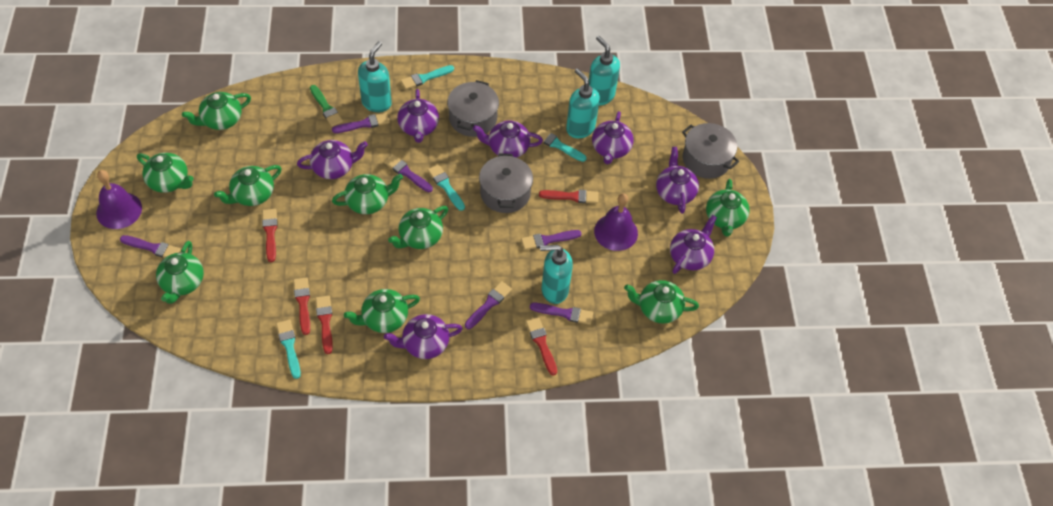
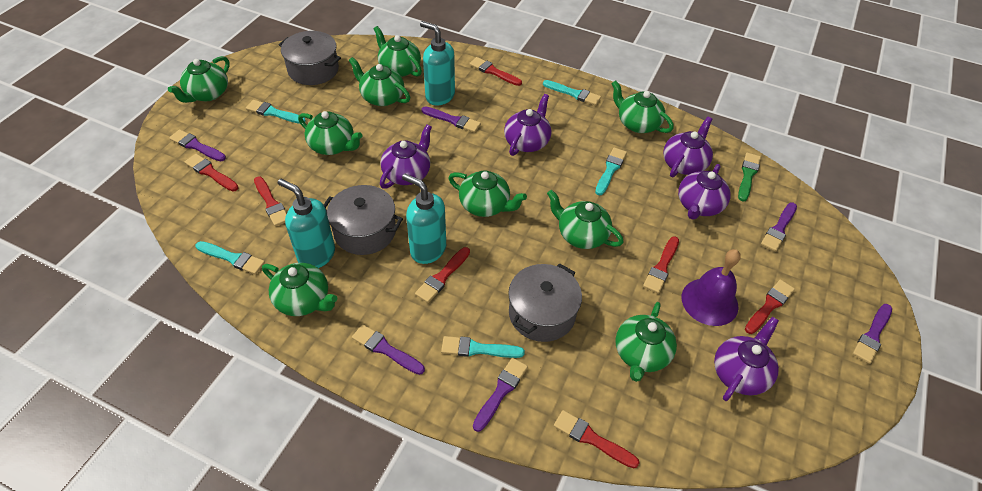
purple bell: [96,170,142,229] [594,193,638,251] = 2 -> [682,249,741,326] = 1
purple teapot: [297,140,368,179] [384,314,463,359] [397,89,439,143] [473,121,543,158] [592,111,634,164] [656,147,699,214] [670,215,717,274] = 7 -> [380,124,432,189] [504,94,551,156] [663,117,713,177] [678,164,731,220] [714,317,779,401] = 5
red brush: [262,209,278,262] [293,277,310,335] [316,296,333,354] [526,317,557,376] [539,190,598,203] = 5 -> [185,154,239,191] [254,176,287,226] [415,247,470,303] [469,57,522,86] [554,410,640,468] [643,236,679,293] [745,279,795,334] = 7
turquoise brush: [276,320,301,379] [401,65,454,90] [428,164,465,211] [536,128,587,162] = 4 -> [196,241,265,275] [246,100,306,124] [441,336,525,358] [543,80,601,106] [595,147,627,196] = 5
turquoise soap dispenser: [358,41,392,112] [540,245,573,304] [566,68,600,138] [589,36,620,105] = 4 -> [278,179,335,268] [402,174,446,264] [420,21,455,105] = 3

